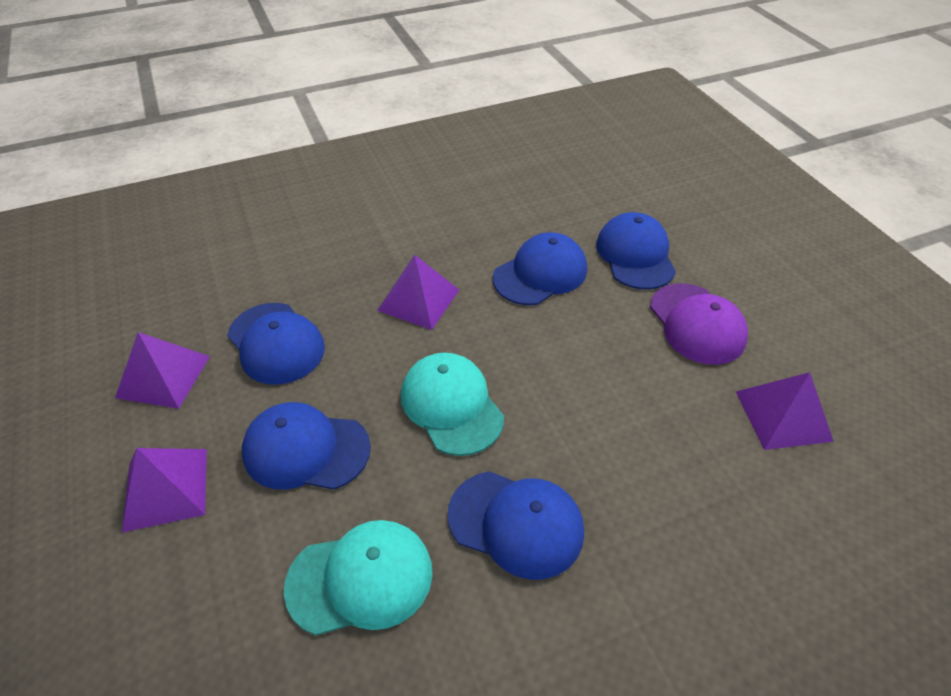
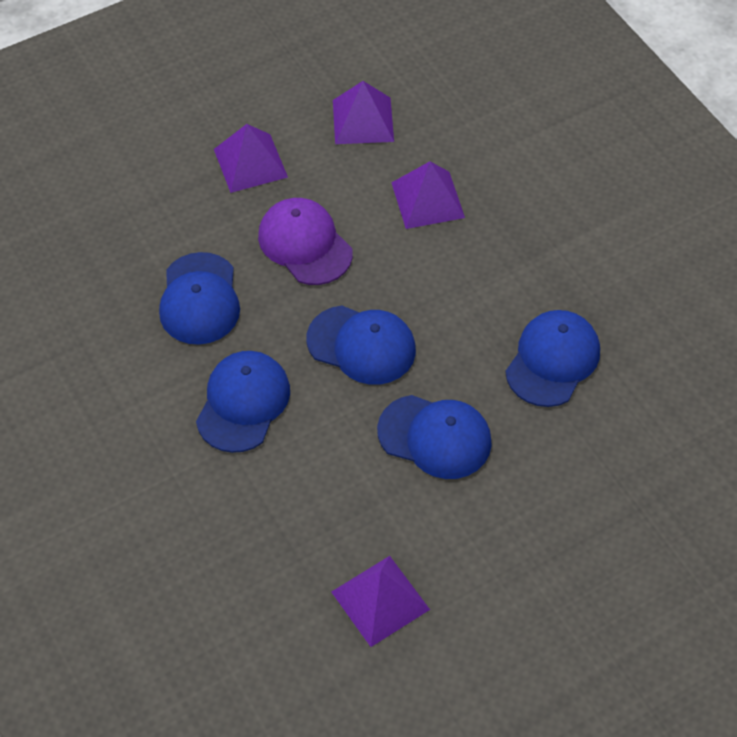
turquoise cap: [284,520,433,635] [401,352,504,456] = 2 -> none = 0

